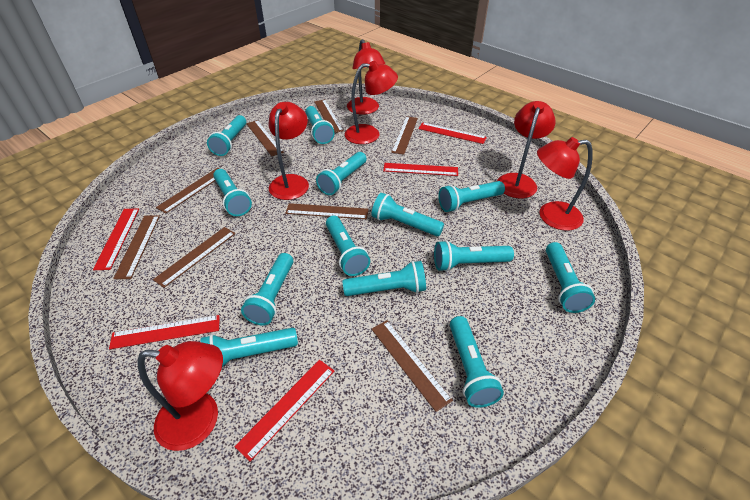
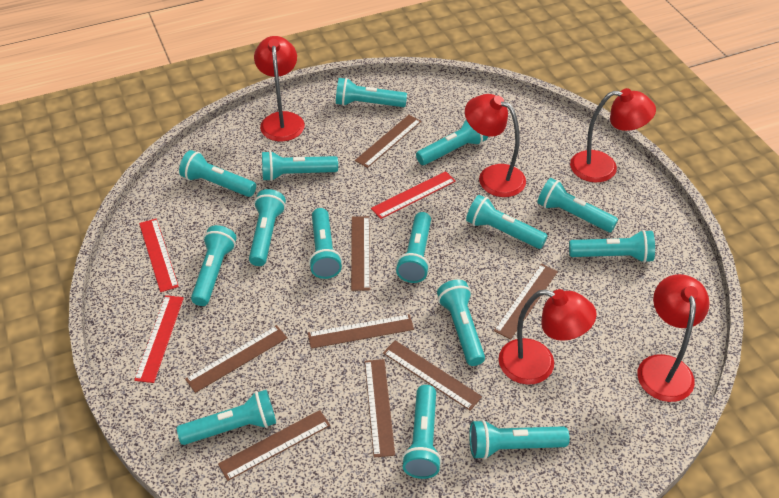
red lamp: [138,341,223,451] [268,102,309,200] [345,61,398,144] [347,39,385,115] [497,101,556,198] [537,137,593,231] = 6 -> [254,36,305,141] [465,94,526,197] [499,289,597,385] [570,88,656,182] [637,274,710,402] = 5
red ruler: [93,208,139,270] [109,315,220,349] [235,360,334,462] [383,163,458,176] [418,122,487,144] = 5 -> [134,295,184,383] [139,218,179,292] [371,171,456,219] = 3
turquoise flashlight: [201,328,298,367] [207,115,246,156] [213,169,252,216] [241,253,293,325] [305,106,335,144] [316,152,367,195] [326,216,370,276] [342,261,426,296] [371,193,444,236] [434,240,514,271] [438,181,505,212] [450,316,504,408] [546,242,595,313] = 13 -> [177,390,276,445] [179,150,256,197] [191,225,237,306] [249,189,286,266] [262,151,338,181] [309,208,342,279] [336,78,407,107] [396,212,431,283] [402,385,442,479] [416,120,488,165] [437,280,485,366] [466,195,548,249] [469,420,570,459] [537,178,618,232] [569,230,655,263] = 15

